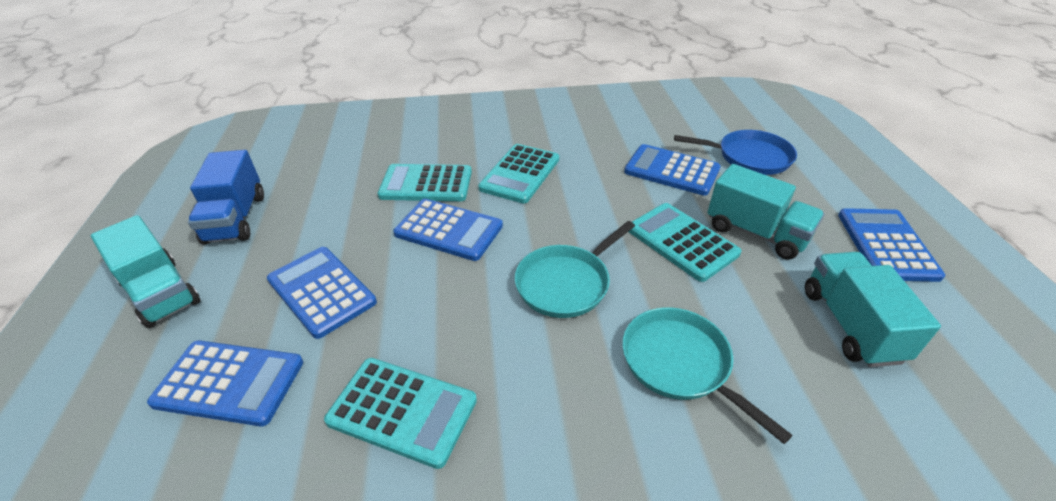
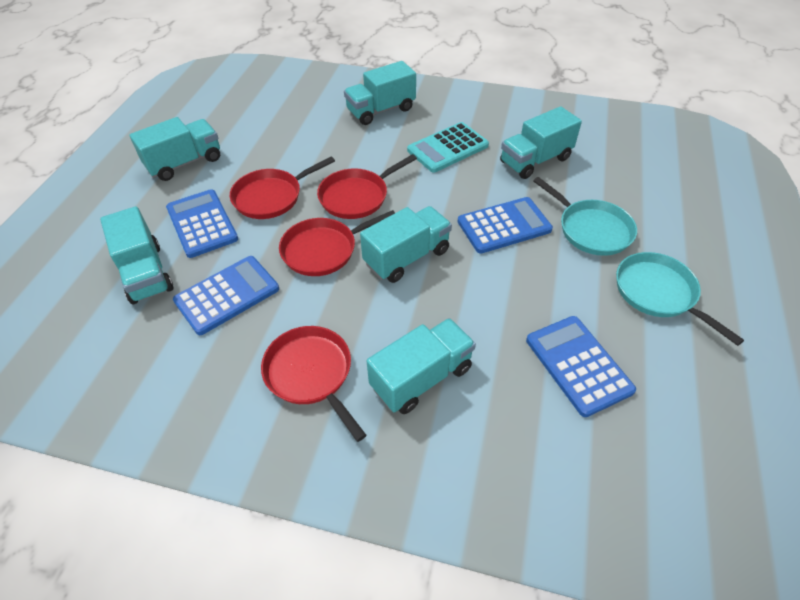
blue calculator: [147,340,303,426] [267,247,377,339] [393,199,503,261] [624,144,721,196] [838,208,945,282] = 5 -> [166,189,238,258] [173,256,279,335] [458,197,553,254] [526,316,636,417] = 4
blue pan: [674,130,797,175] = 1 -> none = 0
blue truck: [188,150,264,245] = 1 -> none = 0
red pan: none = 0 -> [230,156,335,219] [261,326,366,442] [279,210,395,276] [317,154,417,219] = 4
turquoise calculator: [324,358,477,469] [378,164,472,201] [478,144,559,204] [629,203,742,282] = 4 -> [407,122,489,173] = 1
turquoise truck: [91,215,201,328] [707,164,825,259] [805,252,941,367] = 3 -> [100,206,173,304] [129,117,220,181] [344,61,416,125] [360,206,452,283] [367,318,476,414] [500,106,582,179] = 6

